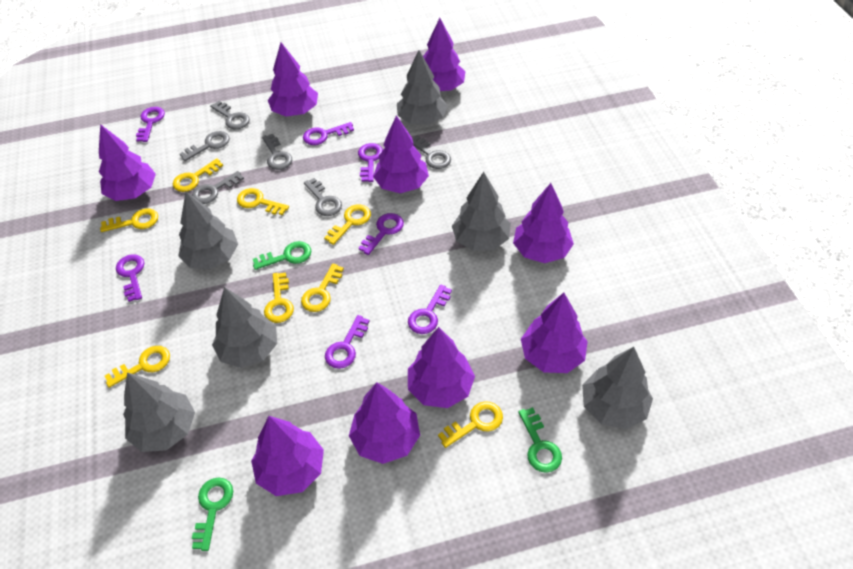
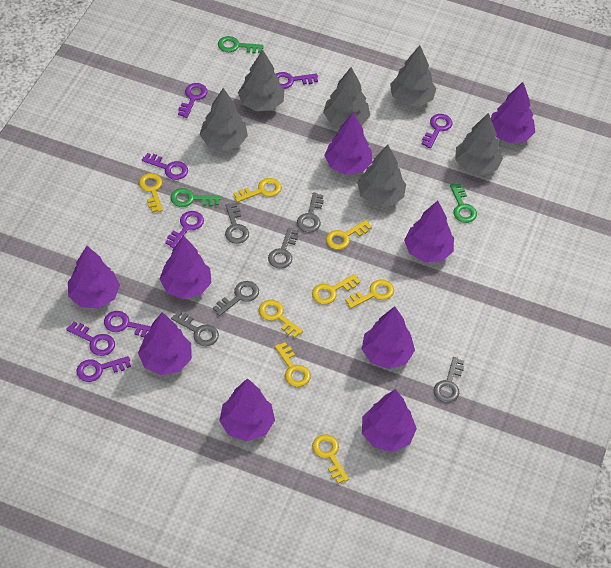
purple key: [116,254,144,302] [136,107,165,142] [303,122,354,145] [325,315,369,369] [358,143,383,182] [359,213,404,255] [408,284,452,334] = 7 -> [66,322,115,356] [76,356,131,382] [104,311,151,338] [142,153,188,180] [165,211,204,249] [178,83,207,118] [276,72,318,89] [422,114,452,148] = 8

